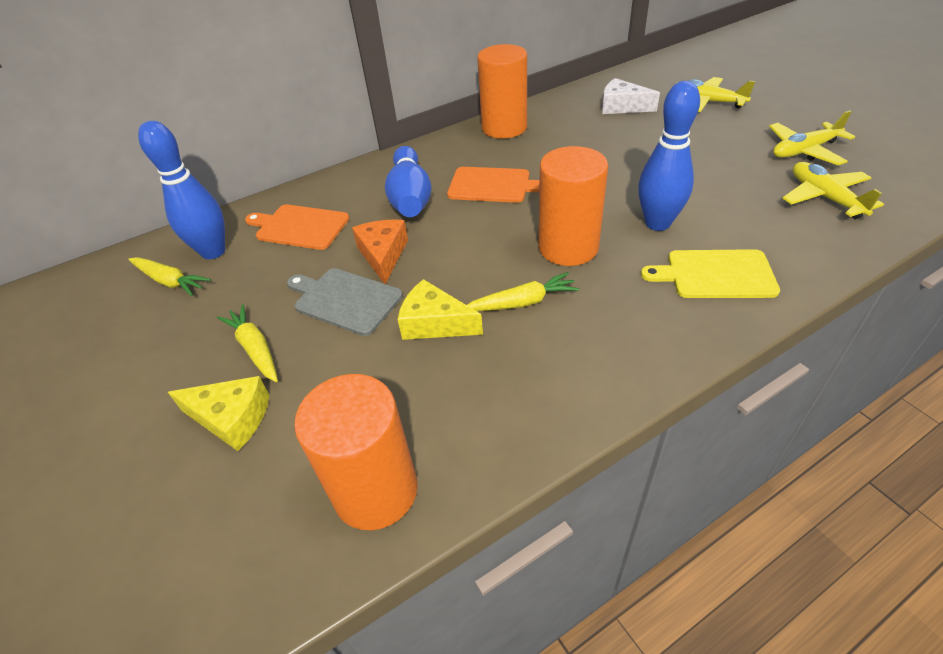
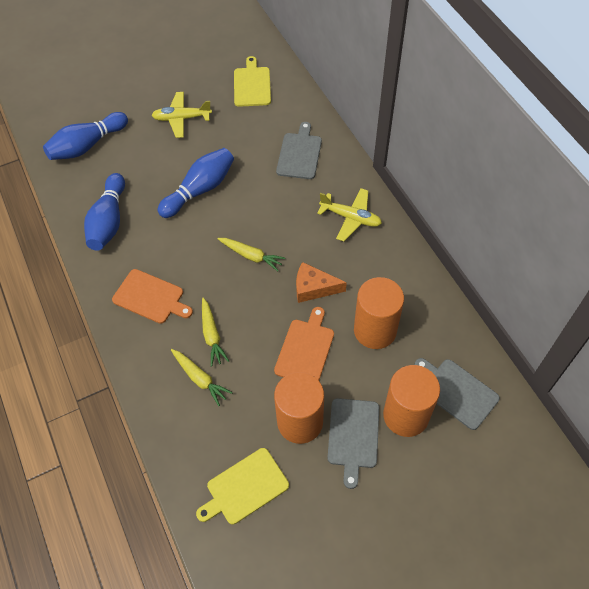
grey cutting board: [287,268,403,336] = 1 -> [276,122,322,179] [327,398,379,489] [415,358,500,430] = 3
white cheese: [602,78,660,114] = 1 -> none = 0
yellow cheese: [168,376,270,451] [398,279,483,340] = 2 -> none = 0
yellow cutting board: [641,249,780,298] = 1 -> [196,448,289,525] [234,56,271,107] = 2
yellow plane: [672,77,756,112] [769,110,855,165] [782,162,884,219] = 3 -> [151,92,212,138] [317,188,382,241] = 2

